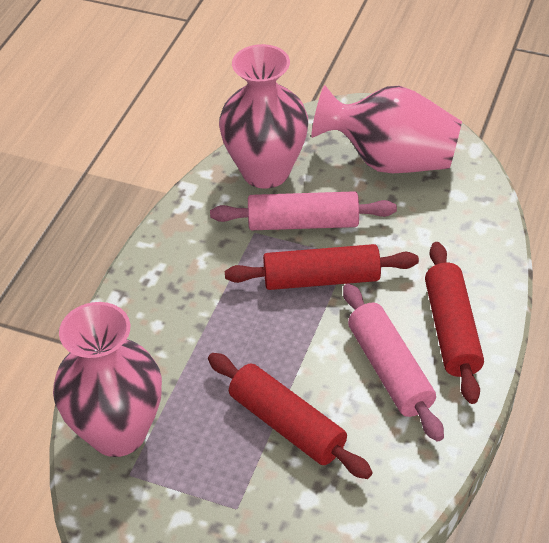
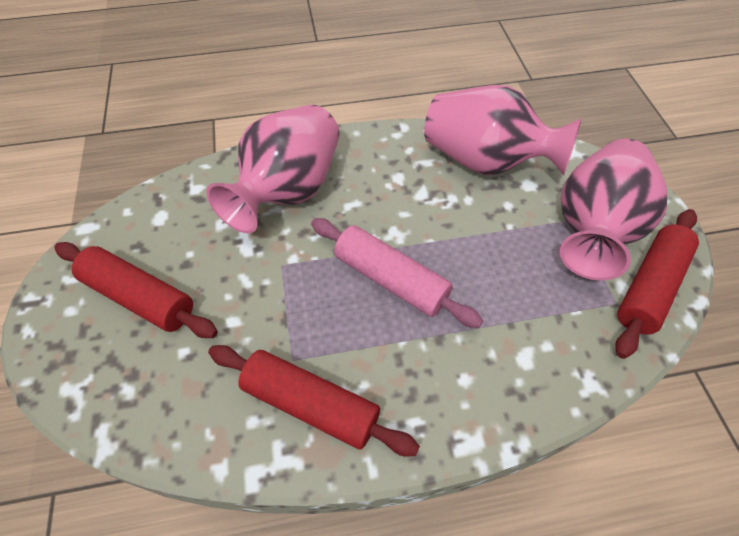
pink rolling pin: [210,191,397,230] [343,283,444,441] = 2 -> [311,218,483,328] = 1

